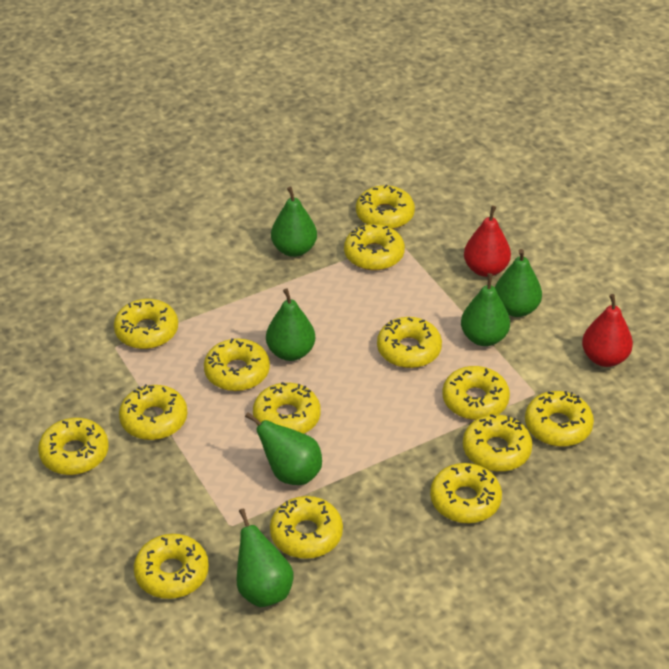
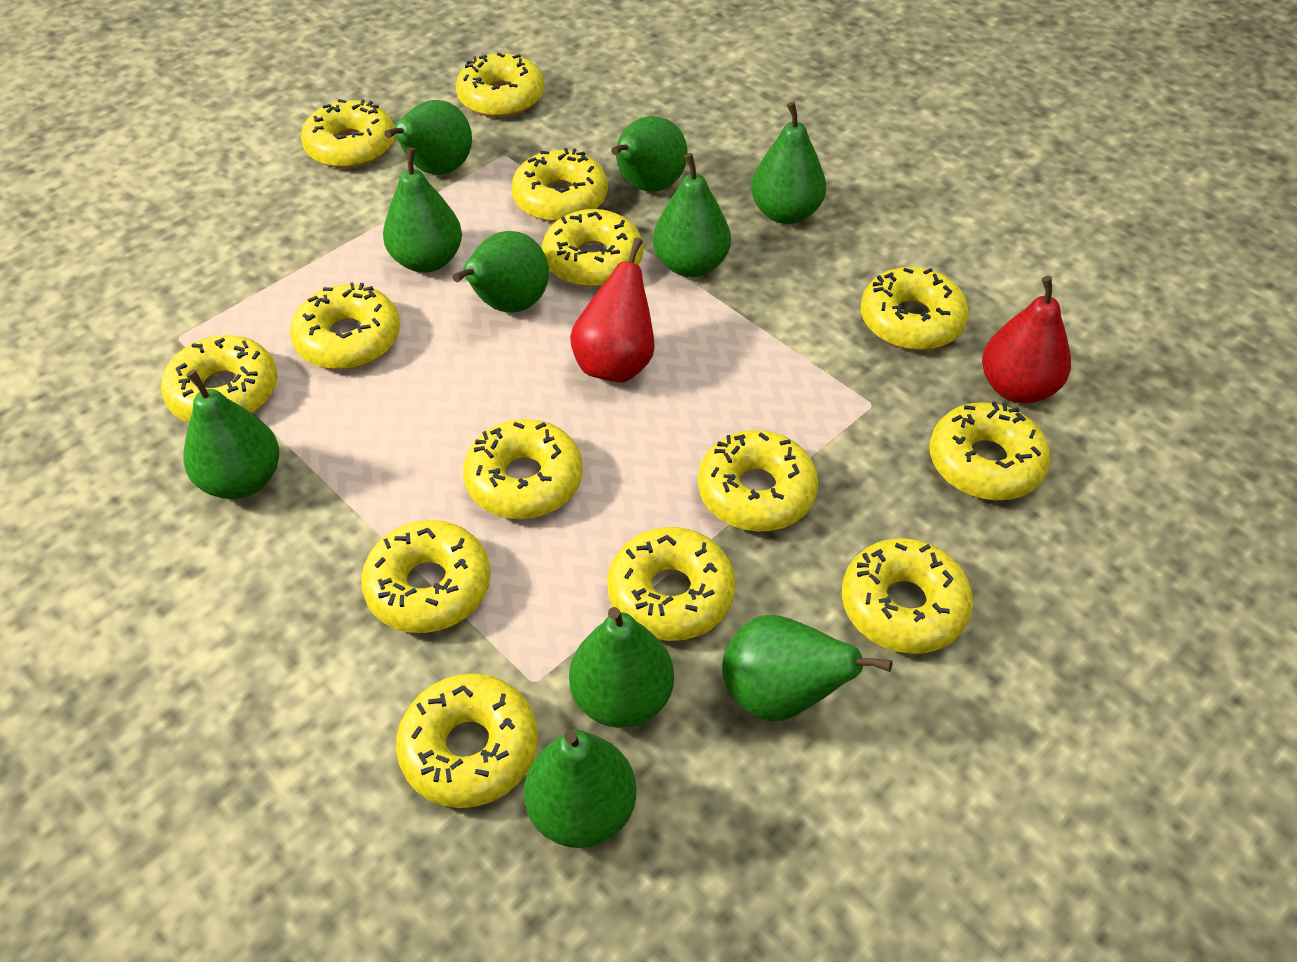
green pear: [237,508,293,607] [245,412,322,485] [266,288,315,361] [271,187,317,257] [461,273,510,346] [495,249,542,317] = 6 -> [184,370,279,499] [383,147,462,273] [384,100,472,175] [452,231,549,312] [524,729,636,848] [569,607,674,728] [611,116,687,192] [653,153,731,277] [722,615,893,721] [751,102,826,224] = 10

